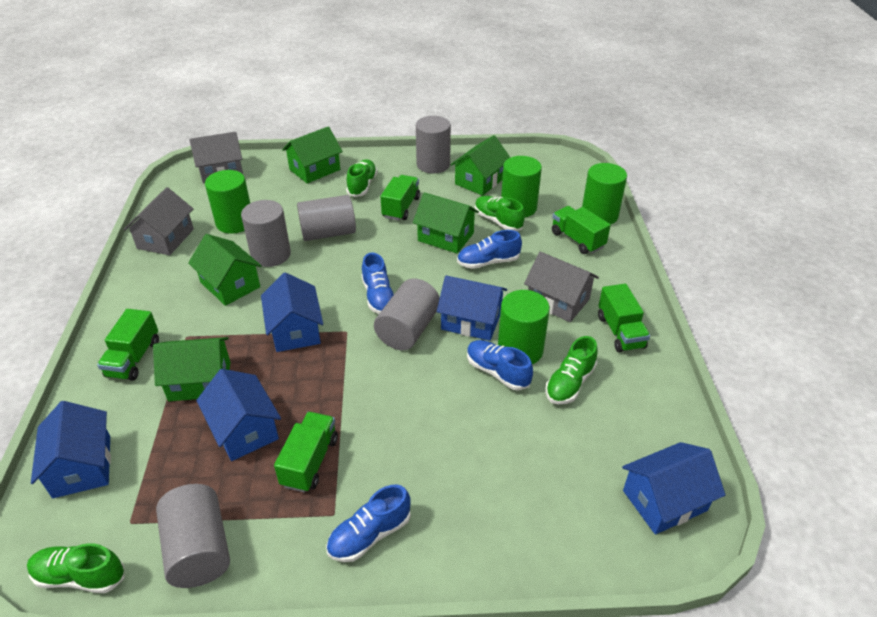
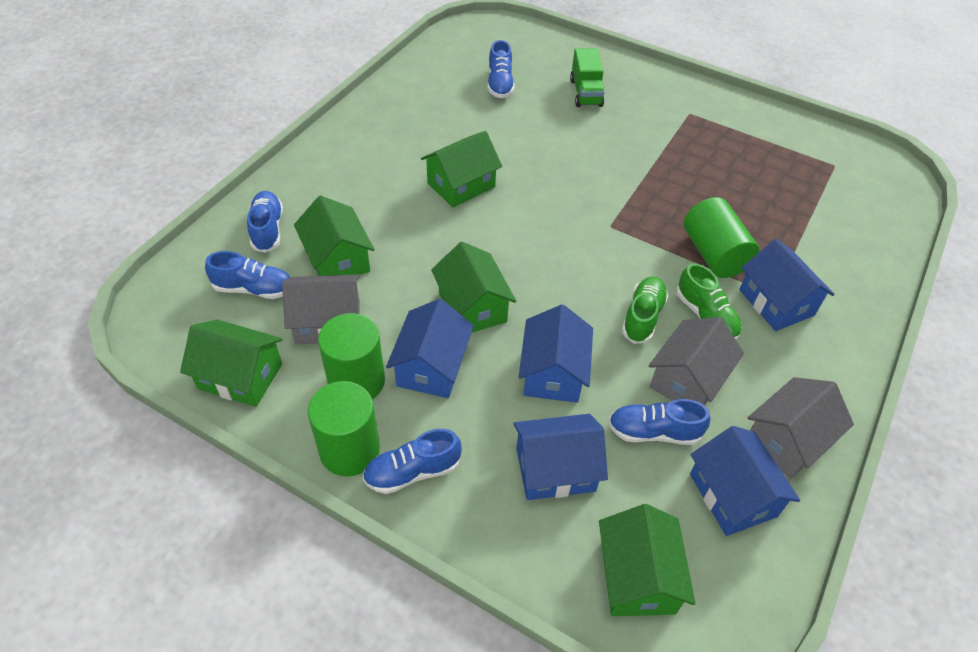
blue shoe: [326,484,411,562] [361,253,394,314] [457,230,522,269] [467,340,533,390] = 4 -> [205,251,290,299] [247,191,283,253] [363,429,462,494] [488,40,515,98] [608,399,710,445] = 5
green cylinder: [205,170,250,234] [498,290,550,364] [501,156,542,217] [582,163,627,225] = 4 -> [308,381,380,477] [318,313,385,399] [684,197,760,278] = 3
green shoe: [27,543,124,593] [346,159,377,197] [475,196,525,231] [545,336,598,404] = 4 -> [622,277,668,344] [676,263,742,340] = 2
green truck: [97,309,159,381] [274,412,338,492] [380,175,420,221] [552,206,611,254] [598,284,650,353] = 5 -> [570,48,605,107] = 1
grey cylinder: [156,484,230,588] [241,200,291,267] [297,195,356,241] [374,278,440,350] [416,116,451,173] = 5 -> none = 0

